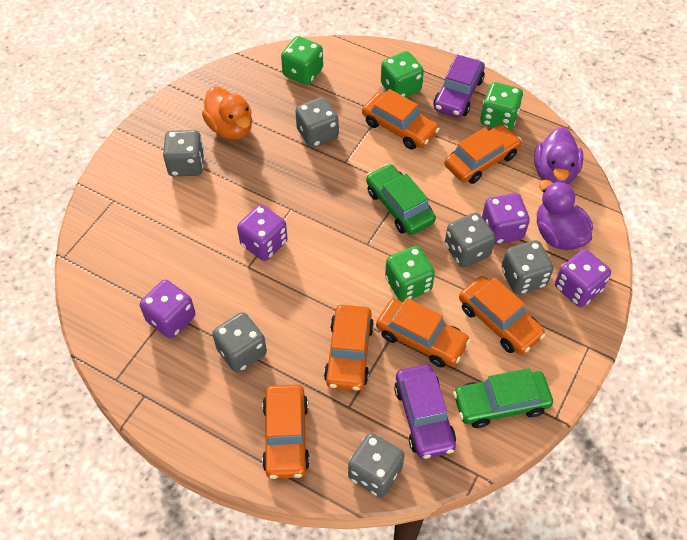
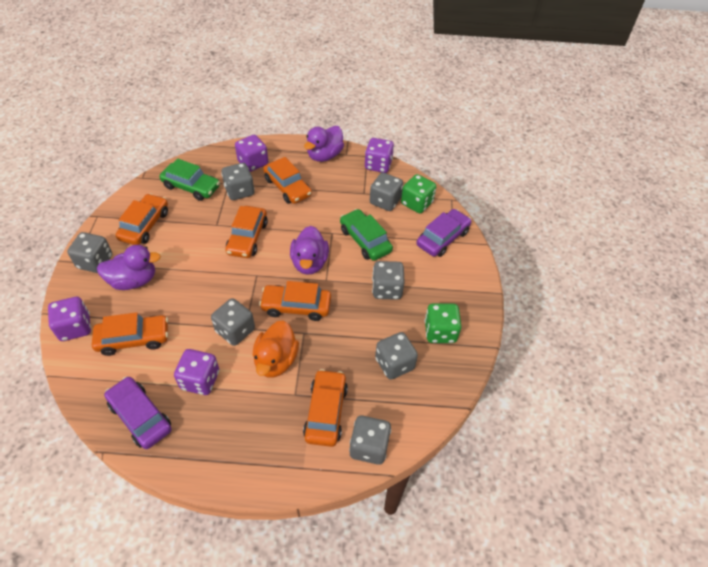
green dice: [281,36,323,85] [381,51,424,98] [385,246,435,302] [480,82,523,131] = 4 -> [401,174,436,213] [425,303,462,343] = 2
grey dice: [163,130,204,176] [212,312,267,373] [295,97,339,148] [348,433,405,497] [445,212,495,268] [501,240,554,295] = 6 -> [67,232,112,273] [211,298,255,346] [221,163,255,200] [349,415,391,465] [370,173,403,211] [372,261,405,300] [375,332,418,380] = 7
purple duck: [534,127,583,185] [537,180,593,250] = 2 -> [97,245,161,290] [290,226,329,275] [304,126,344,162] = 3

